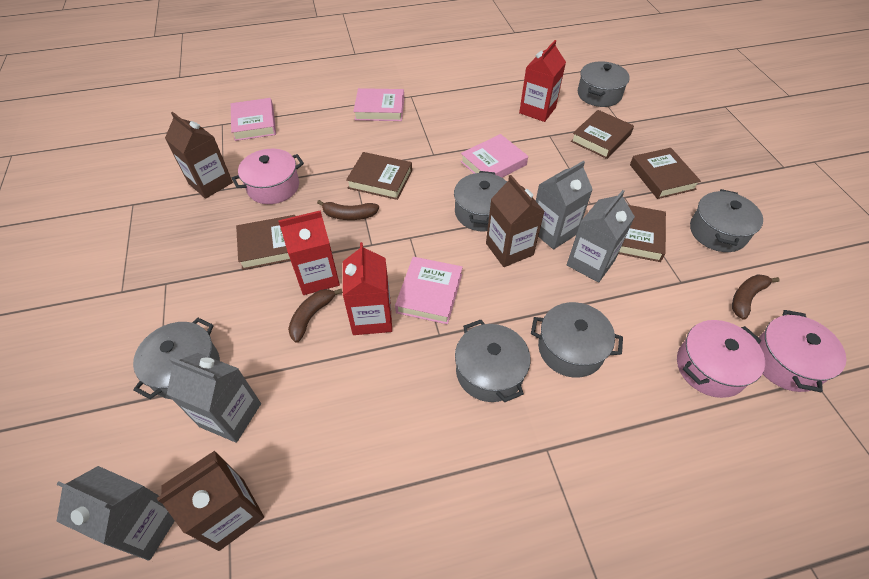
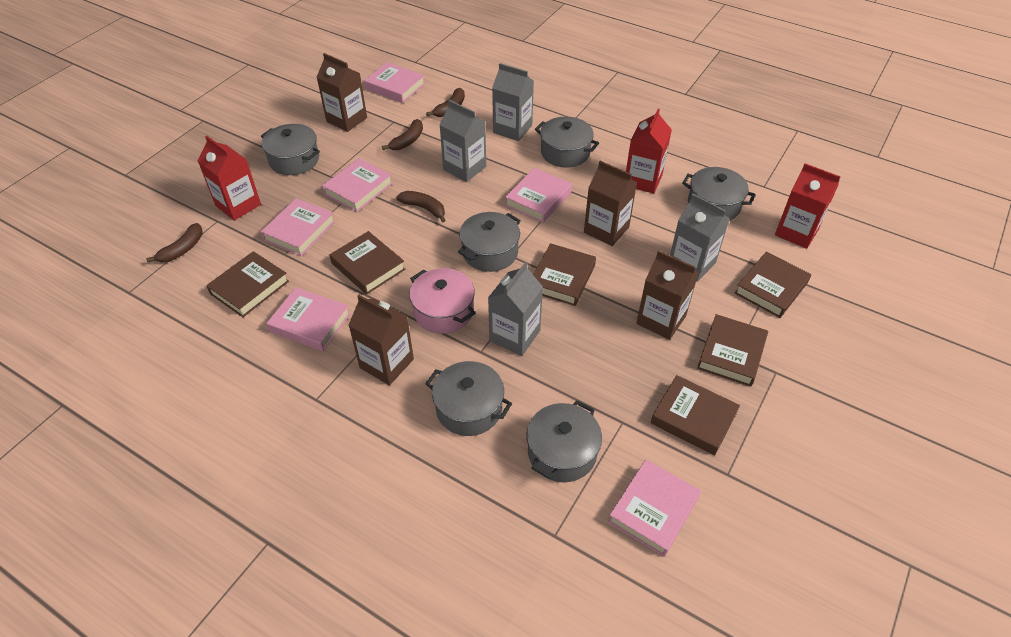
brown banana: [288,289,343,343] [317,200,379,220] [732,274,780,319] = 3 -> [146,223,203,263] [382,119,423,150] [396,191,446,222] [426,88,465,117] = 4
brown book: [236,215,295,270] [346,152,412,200] [571,110,634,159] [618,205,666,262] [630,148,701,199] = 5 -> [206,251,289,317] [329,231,405,295] [533,243,596,306] [651,375,740,455] [697,314,768,387] [735,252,811,318] = 6
brown carton: [157,451,264,551] [165,112,233,199] [486,175,545,267] = 3 -> [317,53,367,132] [348,295,414,385] [584,161,637,246] [636,250,699,340] = 4
pink book: [231,98,276,141] [353,88,404,121] [395,257,463,324] [460,134,528,178] = 4 -> [261,198,335,256] [267,287,350,351] [322,158,393,212] [364,62,425,103] [505,168,572,223] [608,459,701,557] = 6
pink pot: [232,149,304,204] [677,320,765,398] [758,310,846,392] = 3 -> [409,268,476,334] = 1

